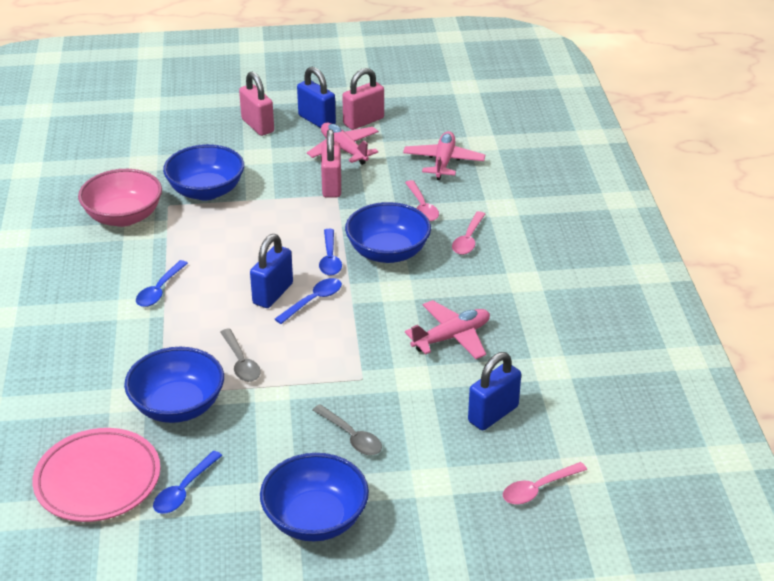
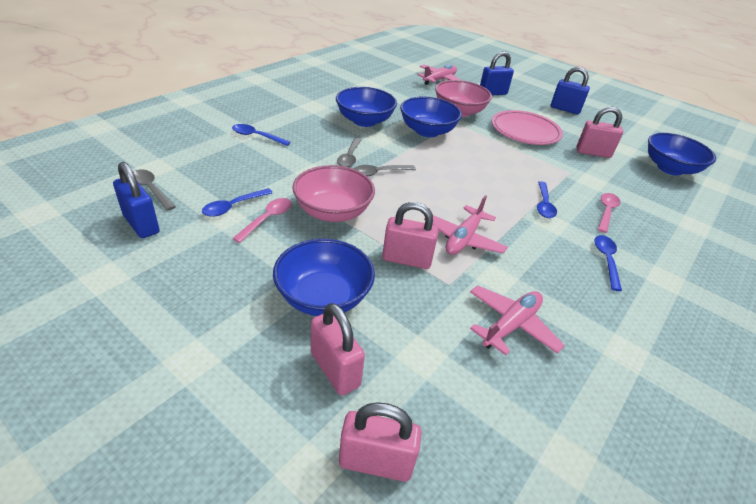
grey spoon: [221,329,260,382] [313,404,382,455] = 2 -> [133,170,176,211] [337,138,362,167] [354,165,416,177] = 3
pink bowl: [78,169,162,227] = 1 -> [292,165,375,222] [435,80,492,117] = 2
pink padlock: [239,71,274,136] [321,129,341,198] [342,68,384,130] = 3 -> [311,303,365,396] [339,402,422,482] [382,202,439,269] [577,107,623,158] = 4
pink spoon: [405,180,439,221] [452,211,485,255] [503,462,587,505] = 3 -> [232,198,292,243] [598,193,620,233] = 2

